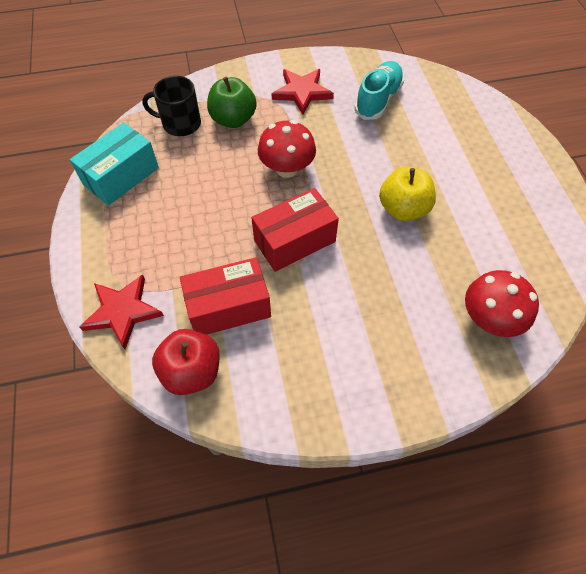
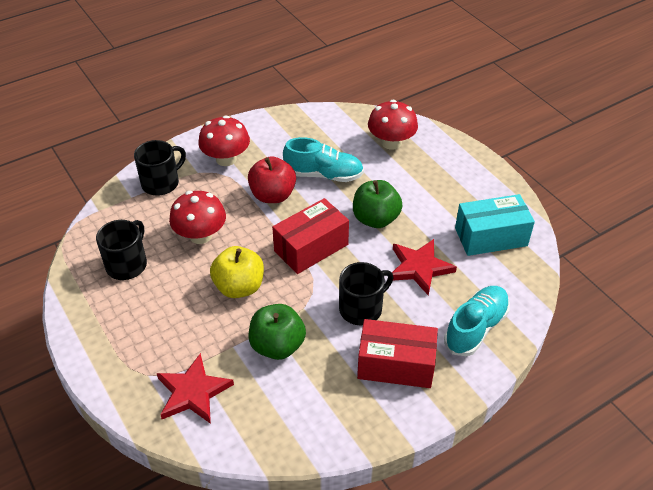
black mug: [142,76,201,136] = 1 -> [96,220,147,280] [134,140,186,195] [339,262,393,325] = 3
green apple: [207,77,257,128] = 1 -> [249,304,306,360] [353,180,402,228] = 2
red mushroom: [258,120,316,178] [465,270,539,337] = 2 -> [169,191,226,244] [198,115,250,166] [368,100,418,150] = 3
turquoise shoe: [354,61,404,120] = 1 -> [283,137,364,182] [444,286,510,356] = 2

